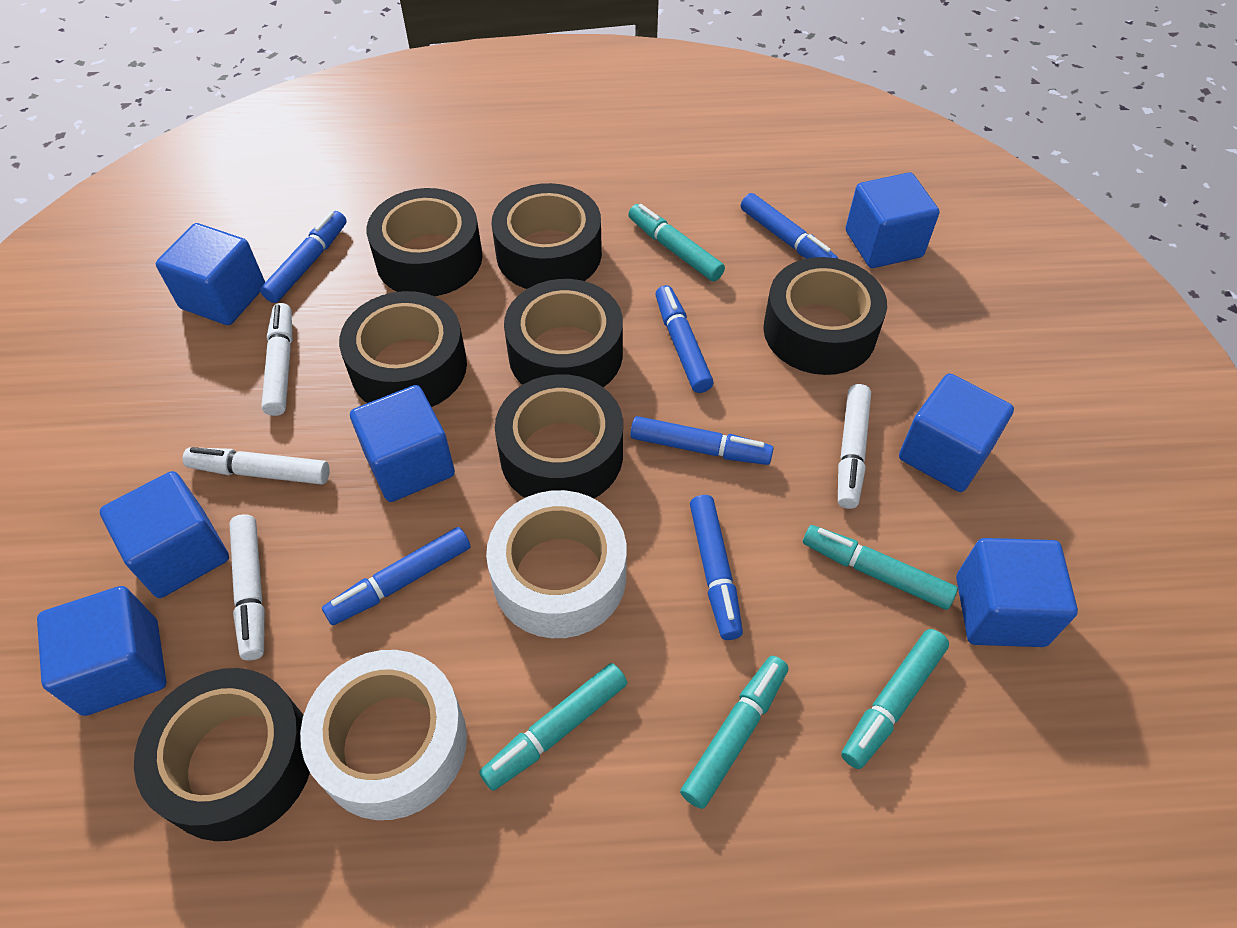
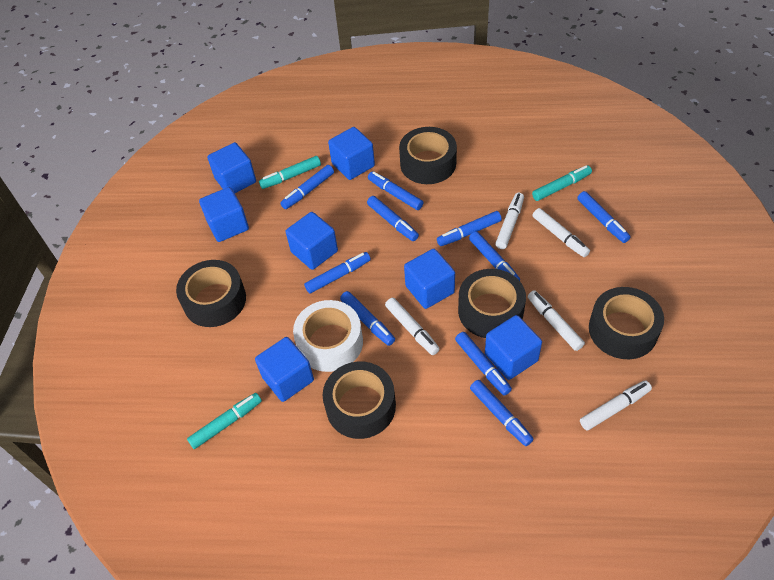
black tape: [134,668,310,841] [339,291,467,407] [367,188,483,296] [492,183,602,289] [495,374,623,499] [504,279,623,387] [763,257,887,375] = 7 -> [176,260,246,327] [323,361,396,439] [399,127,457,184] [458,269,526,338] [589,287,664,359] = 5
blue marker: [260,211,347,303] [322,527,470,625] [630,416,773,465] [655,285,713,393] [690,495,743,640] [741,193,838,259] = 6 -> [280,165,334,209] [304,252,371,294] [340,291,395,346] [367,196,419,241] [368,171,424,210] [437,211,502,246] [455,332,512,396] [469,231,520,281] [470,380,533,446] [577,191,630,243] = 10
turquoise marker: [479,663,627,791] [628,204,725,281] [680,656,788,809] [803,525,958,610] [841,629,949,769] = 5 -> [187,393,262,449] [259,156,321,189] [532,165,592,201] = 3
white marker: [183,447,330,484] [229,514,265,660] [261,303,292,416] [838,384,871,509] = 4 -> [385,298,440,355] [495,193,524,249] [528,290,585,351] [533,208,590,257] [580,381,652,431] = 5
white tape: [300,650,467,820] [486,490,627,638] = 2 -> [293,300,363,372] = 1

